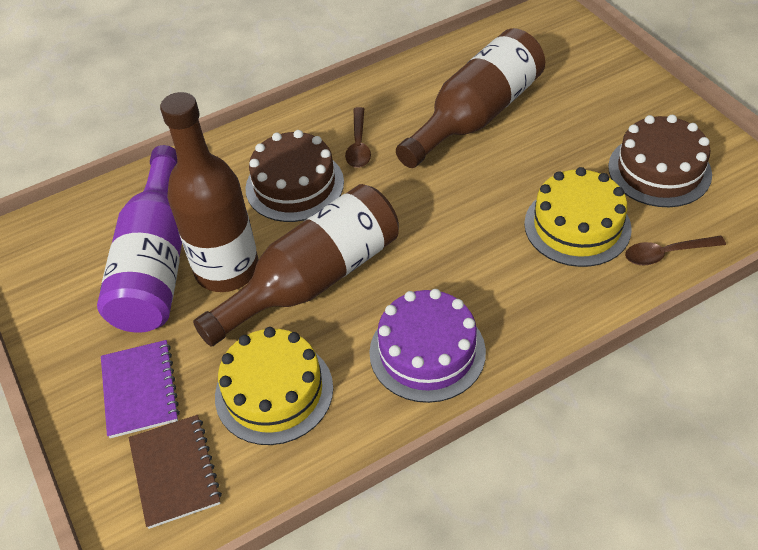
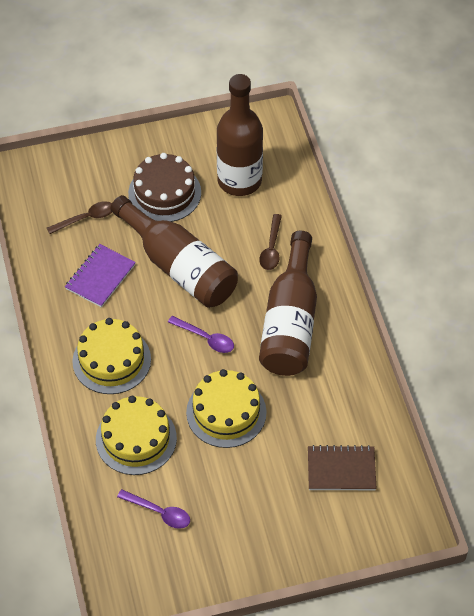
brown cake: [245,130,344,222] [608,115,712,207] = 2 -> [128,153,201,222] = 1
purple bottle: [97,145,182,333] = 1 -> none = 0
purple cake: [369,289,486,403] = 1 -> none = 0
purple spoon: none = 0 -> [117,489,190,529] [168,316,234,353] = 2
yellow cake: [215,327,333,445] [524,167,632,267] = 2 -> [72,318,151,394] [96,396,177,475] [186,369,267,448] = 3

